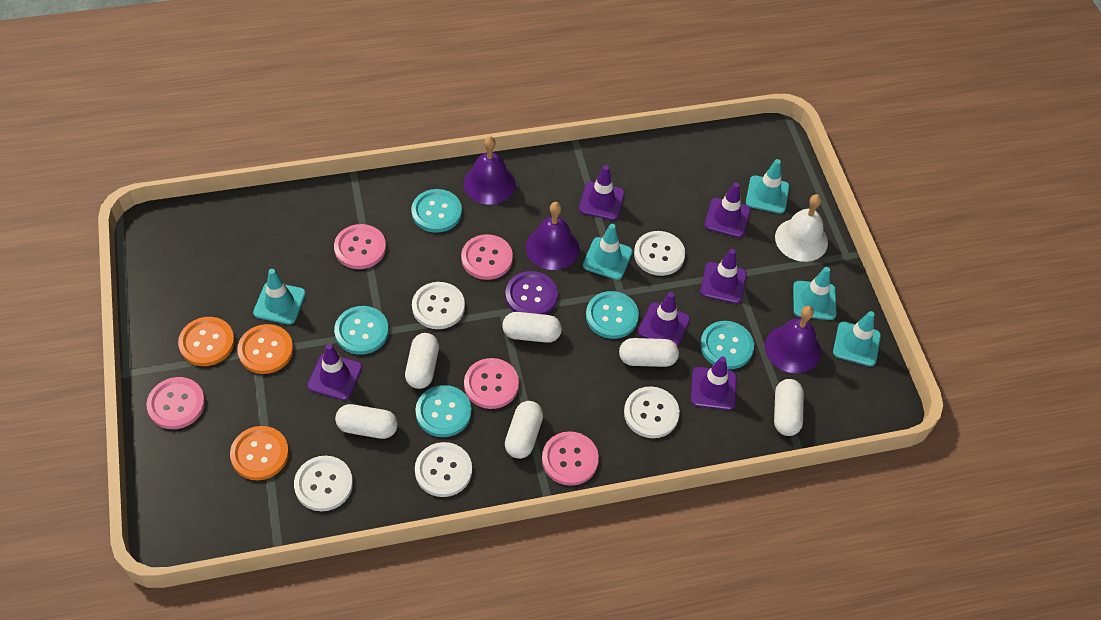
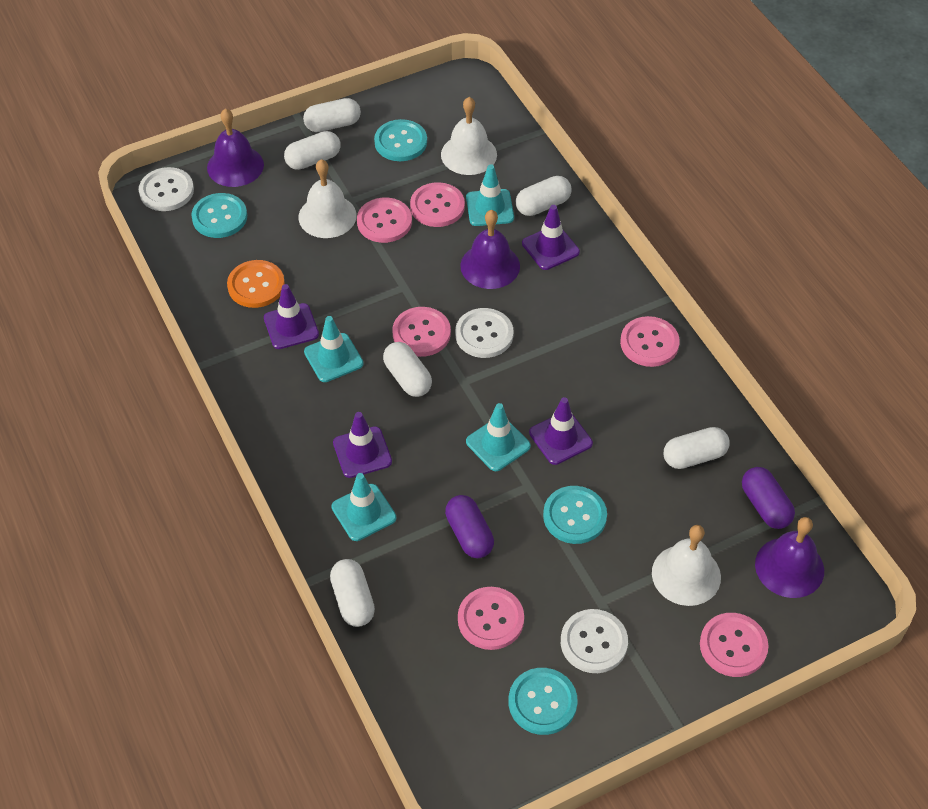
orange button: [178,317,235,366] [230,426,289,480] [237,324,293,374] = 3 -> [227,260,285,308] = 1
pink button: [146,377,205,429] [334,224,386,269] [461,234,513,280] [464,358,519,409] [542,431,599,486] = 5 -> [357,198,412,243] [392,307,451,357] [410,182,465,227] [458,587,524,650] [620,316,680,367] [700,613,769,677] = 6
purple button: [505,271,558,315] = 1 -> none = 0
purple capsule: none = 0 -> [445,495,494,558] [742,467,795,529] = 2
purple traffic cone: [307,344,362,400] [579,165,625,220] [638,292,690,347] [691,356,737,410] [700,249,747,304] [704,183,751,238] = 6 -> [264,284,319,349] [333,412,392,478] [522,205,580,270] [529,397,593,465] = 4
turquoise button: [334,306,389,355] [411,189,462,233] [415,385,471,437] [586,291,639,339] [700,321,754,369] = 5 -> [191,193,247,238] [374,119,427,161] [509,668,578,735] [543,486,607,544] = 4
turquoise traffic cone: [253,269,306,325] [583,224,633,280] [746,159,790,214] [793,267,836,320] [833,311,881,366] = 5 -> [304,316,364,382] [331,473,396,541] [466,164,514,226] [466,403,531,471] = 4
white bell: [775,194,828,262] = 1 -> [299,159,357,238] [441,97,497,175] [652,525,721,606] = 3
white button: [294,456,353,511] [412,282,465,329] [415,442,472,497] [624,386,680,438] [634,231,685,276] = 5 -> [139,167,194,211] [455,308,514,358] [561,609,628,673] = 3

